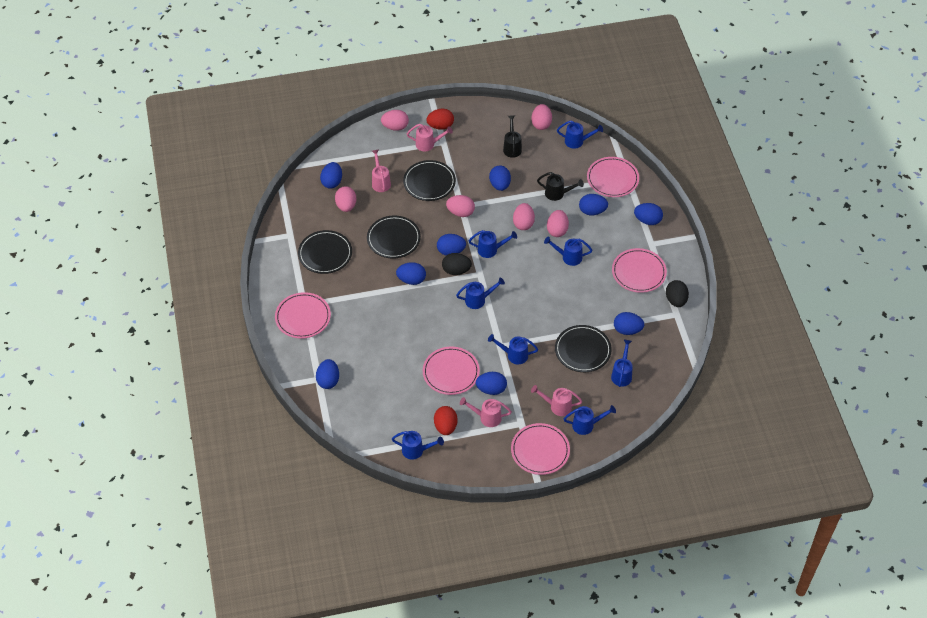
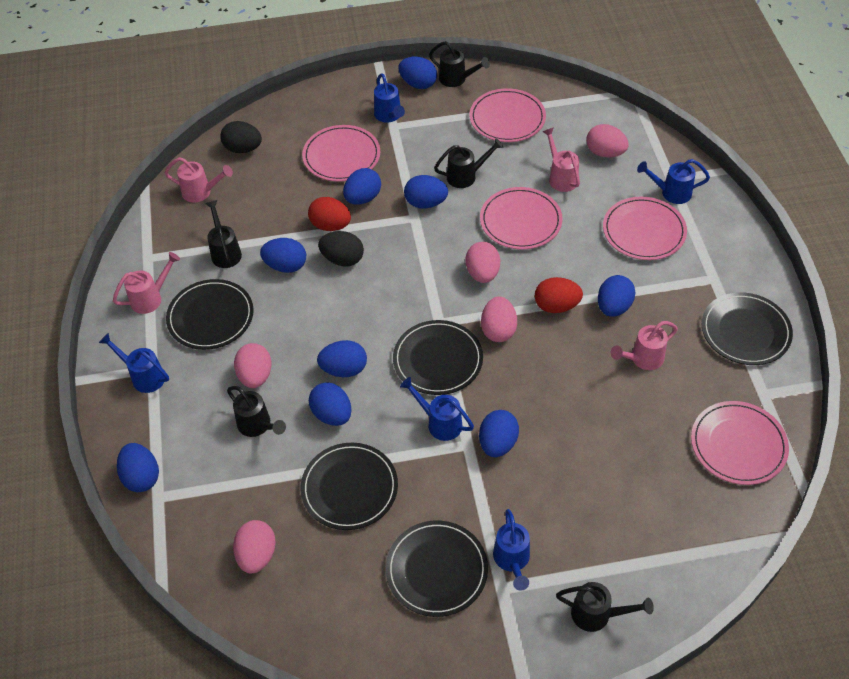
black plate: [298,230,352,274] [367,215,421,259] [403,160,456,201] [555,325,612,372] = 4 -> [166,279,254,350] [301,443,398,530] [386,520,488,617] [393,320,483,395] [702,292,793,365] = 5
black watering can: [503,115,522,158] [537,172,584,201] = 2 -> [205,200,242,268] [227,386,286,437] [429,41,490,87] [434,138,503,188] [556,582,654,632] = 5
blue watering can: [392,431,444,460] [456,277,505,309] [469,230,517,258] [488,334,538,364] [544,237,592,266] [557,121,603,149] [564,405,616,435] [611,340,633,387] = 8 -> [99,333,169,393] [374,73,405,123] [400,377,474,441] [493,509,530,591] [637,159,710,204] = 5
pink egg: [335,186,357,212] [381,110,409,131] [446,195,475,217] [513,203,535,230] [531,104,552,130] [547,210,569,237] = 6 -> [233,520,276,574] [234,343,272,388] [465,242,500,283] [481,297,517,342] [587,124,629,158] = 5

